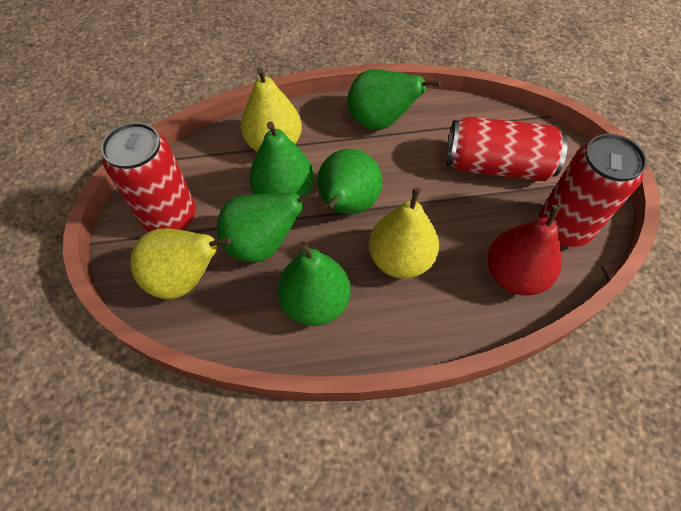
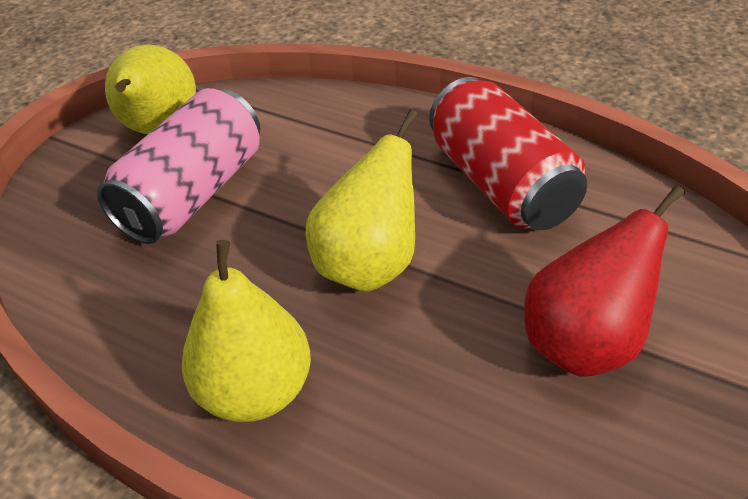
green pear: [217,191,319,262] [249,122,314,197] [277,241,351,326] [317,149,382,214] [347,69,441,130] = 5 -> none = 0
pink can: none = 0 -> [97,88,260,244] = 1
red can: [101,122,196,232] [446,116,568,181] [539,134,647,247] = 3 -> [429,77,587,230] = 1

